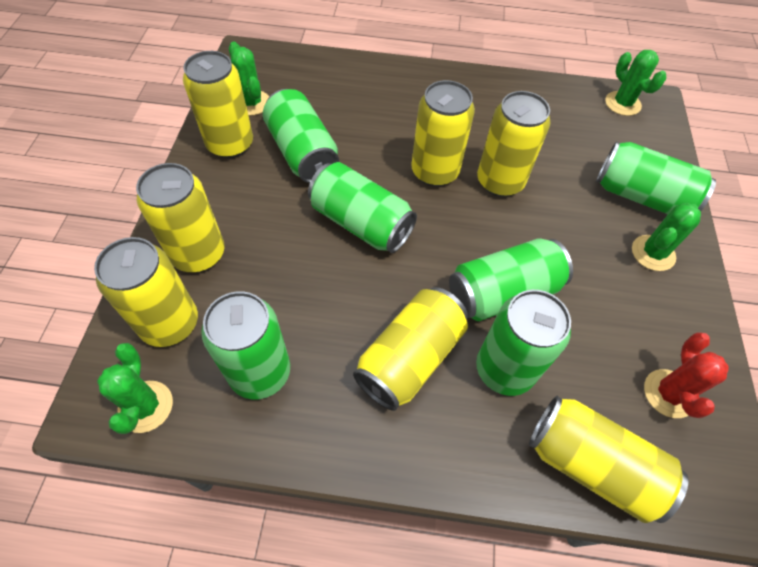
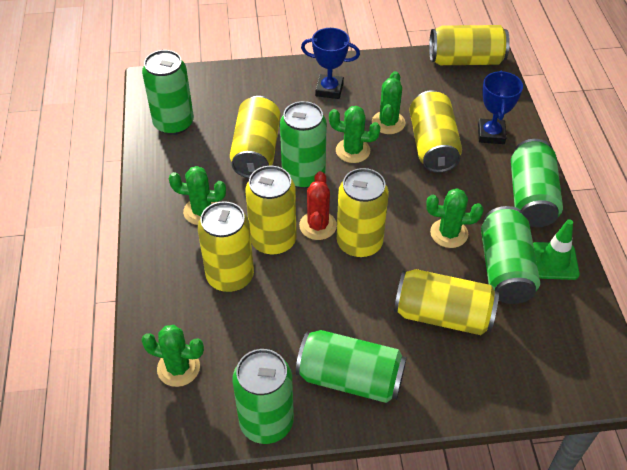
blue trophy: none = 0 -> [301,28,360,99] [478,71,523,144] = 2
green cactus: [97,343,173,434] [229,42,269,116] [605,50,667,116] [632,203,701,271] = 4 -> [141,325,204,387] [169,166,226,225] [329,106,381,163] [372,71,405,134] [426,188,484,248] = 5
green traffic cone: none = 0 -> [533,219,580,280] = 1

